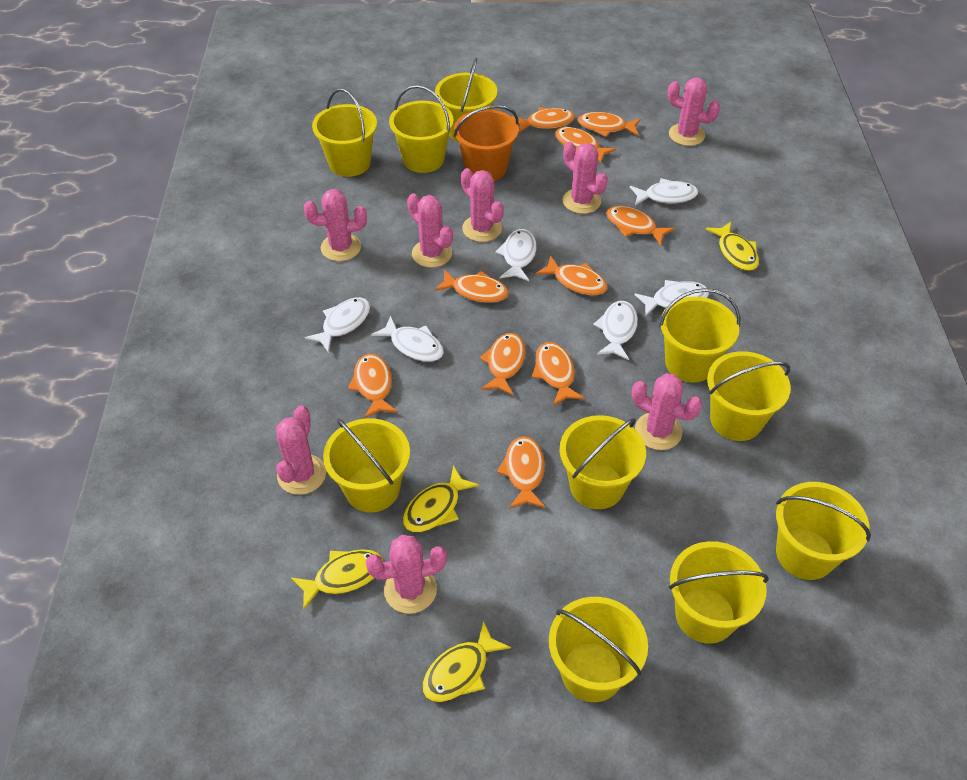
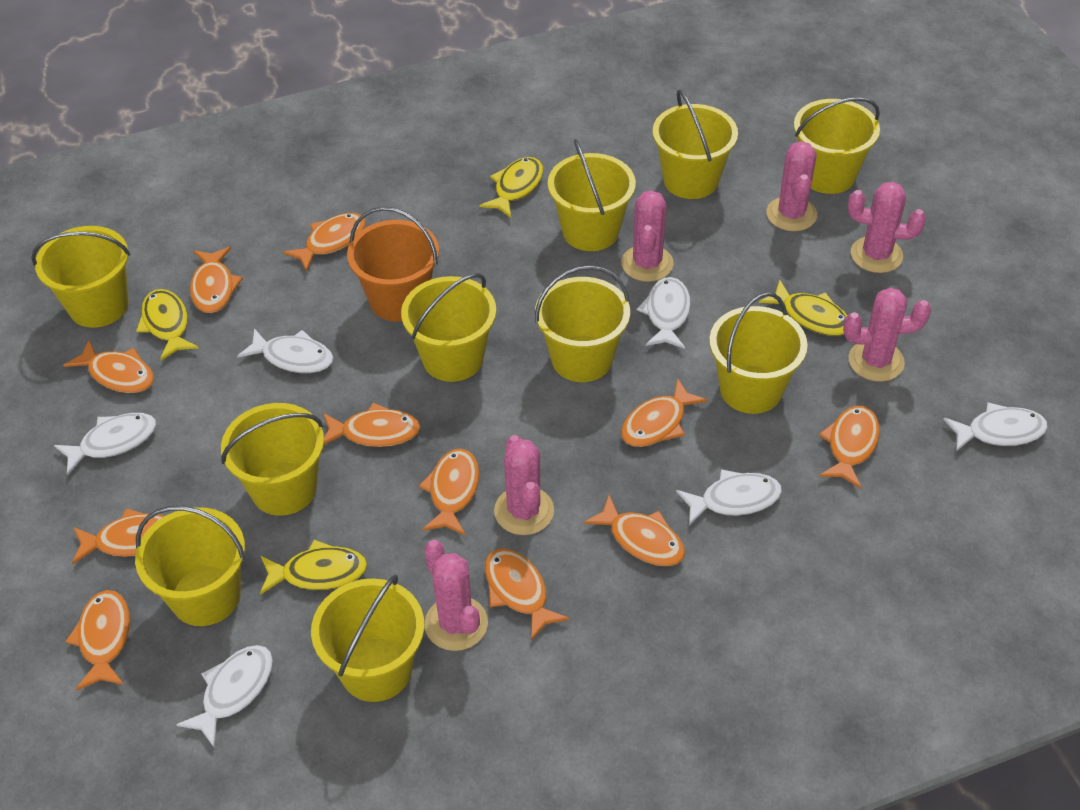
orange fish: [348,354,398,418] [434,269,509,303] [480,333,526,395] [497,436,545,509] [512,107,575,133] [532,342,585,406] [536,255,608,295] [555,127,616,163] [578,112,641,137] [606,206,675,246] = 10 -> [63,340,154,393] [65,590,130,690] [72,508,164,564] [190,247,243,313] [283,213,366,272] [323,403,420,447] [419,449,479,535] [485,548,570,640] [583,495,685,566] [621,378,708,447] [819,406,880,489] = 11
pink cactus: [276,405,326,495] [304,189,367,261] [365,535,447,614] [407,193,453,268] [461,168,504,242] [562,142,608,214] [632,373,702,450] [667,77,720,146] = 8 -> [424,540,488,651] [494,435,554,535] [621,190,674,282] [766,141,817,231] [843,288,931,382] [848,182,926,273] = 6

